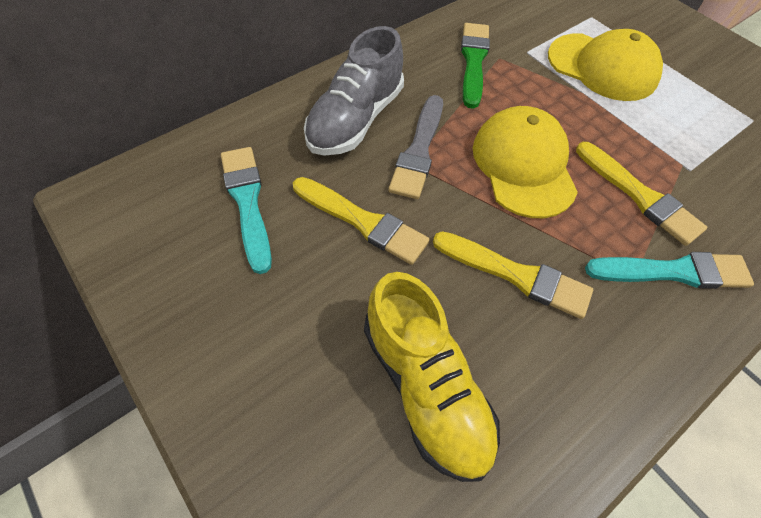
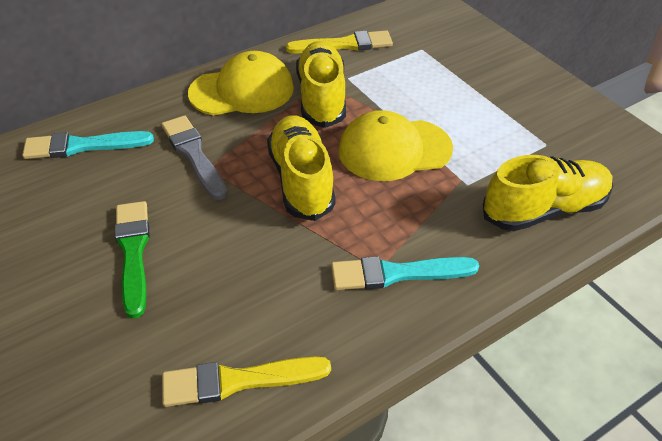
grey shoe: [304,26,404,156] = 1 -> none = 0
yellow brush: [293,177,430,265] [433,231,593,319] [576,142,707,246] = 3 -> [162,357,331,407] [286,30,393,53] = 2
yellow shoe: [364,272,500,482] = 1 -> [267,115,336,221] [296,41,346,128] [483,155,613,231] = 3

